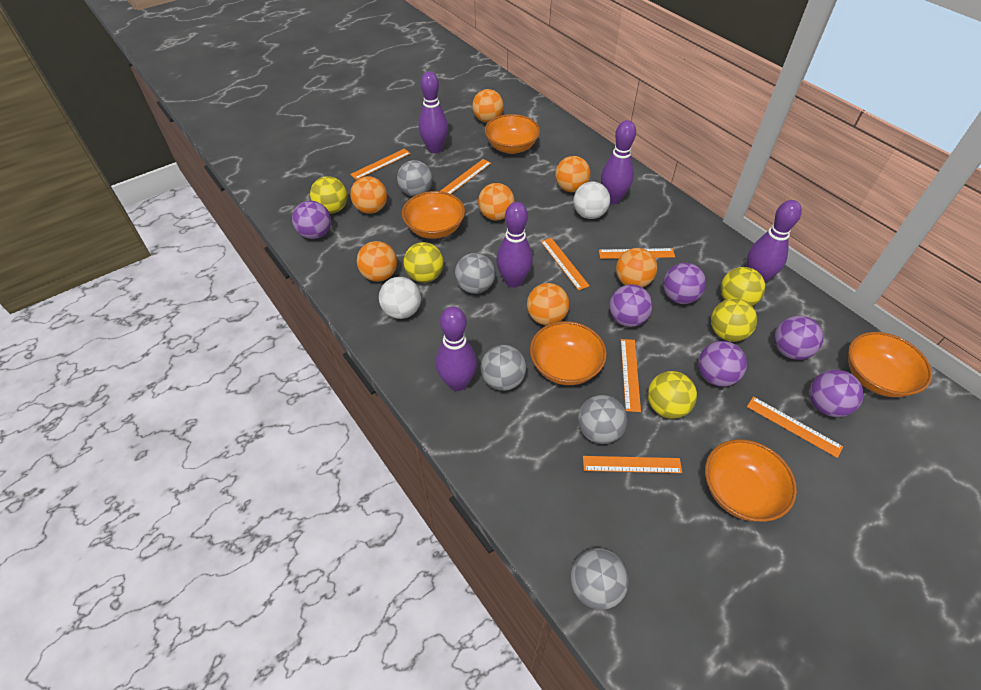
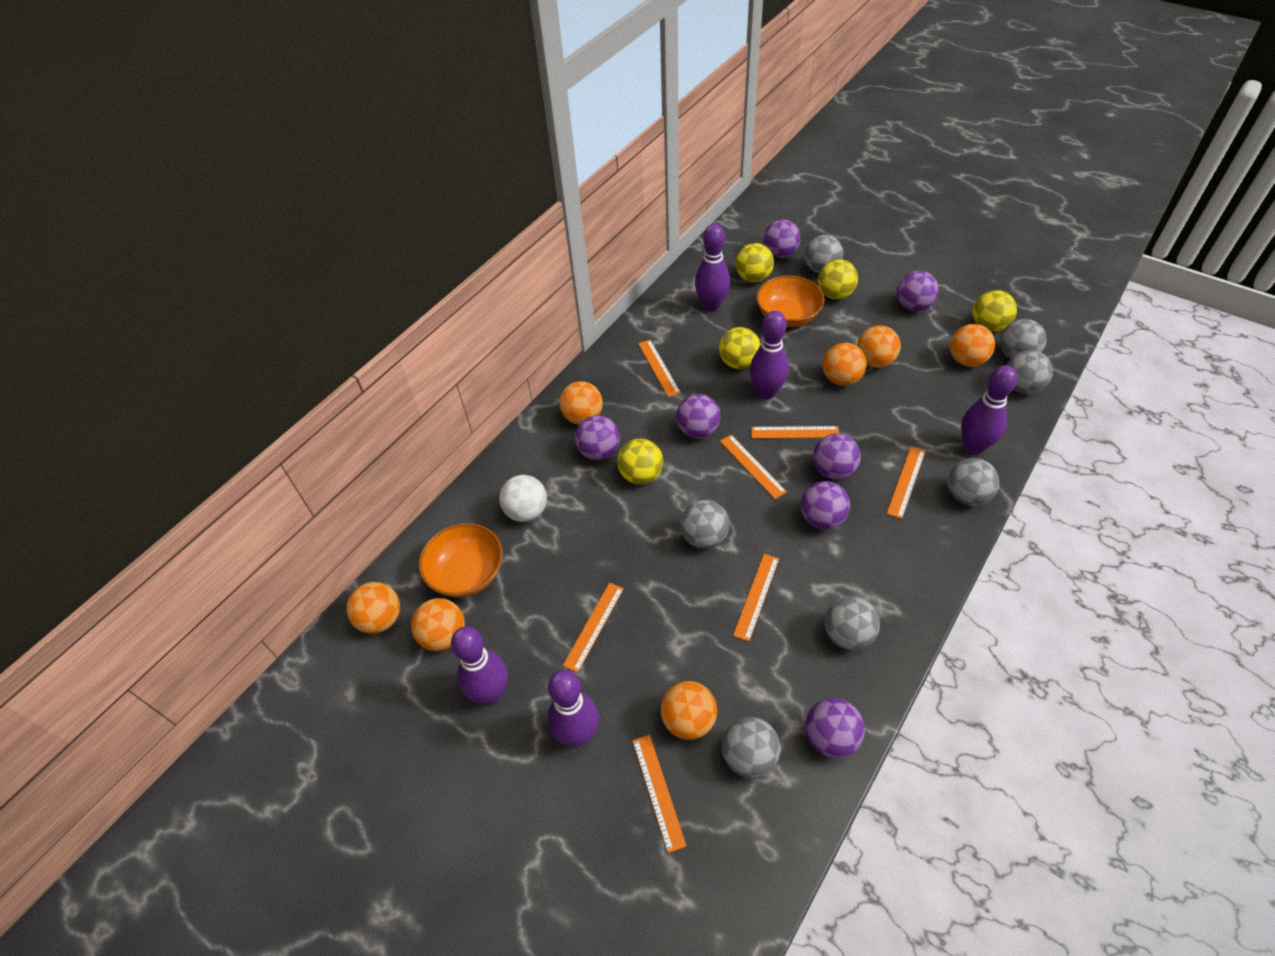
grey ball: [397,160,433,197] [455,253,495,294] [480,345,526,391] [570,548,629,610] [578,395,628,444] = 5 -> [680,500,729,549] [722,717,780,778] [805,235,843,273] [825,596,880,651] [948,458,999,506] [1000,319,1047,359] [1007,350,1053,394] = 7
orange bowl: [402,191,465,239] [485,114,540,154] [530,321,607,385] [705,439,797,522] [848,332,932,397] = 5 -> [419,523,503,597] [756,276,825,327] = 2
purple ball: [292,201,331,239] [609,284,653,327] [663,263,706,304] [698,341,747,387] [774,316,823,360] [809,370,864,417] = 6 -> [575,415,620,460] [676,394,721,438] [763,219,801,258] [801,481,850,530] [805,698,865,758] [813,434,861,480] [897,271,939,311] = 7
white ball: [379,277,421,319] [573,182,610,219] = 2 -> [499,475,547,522] = 1

